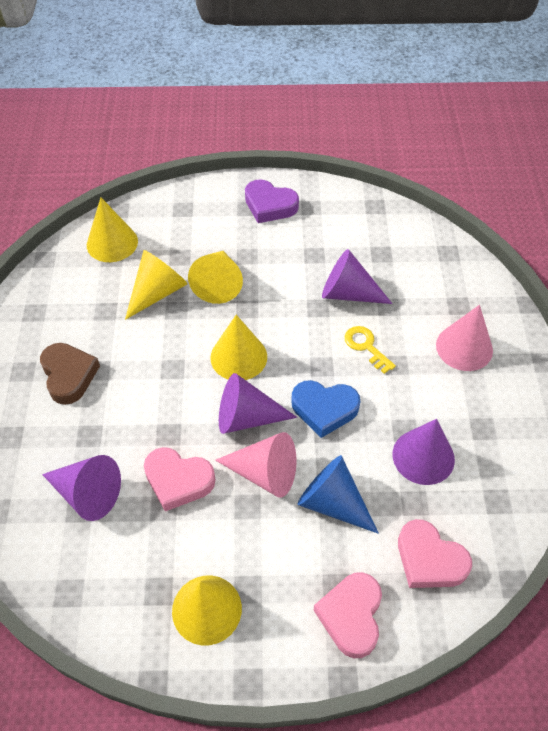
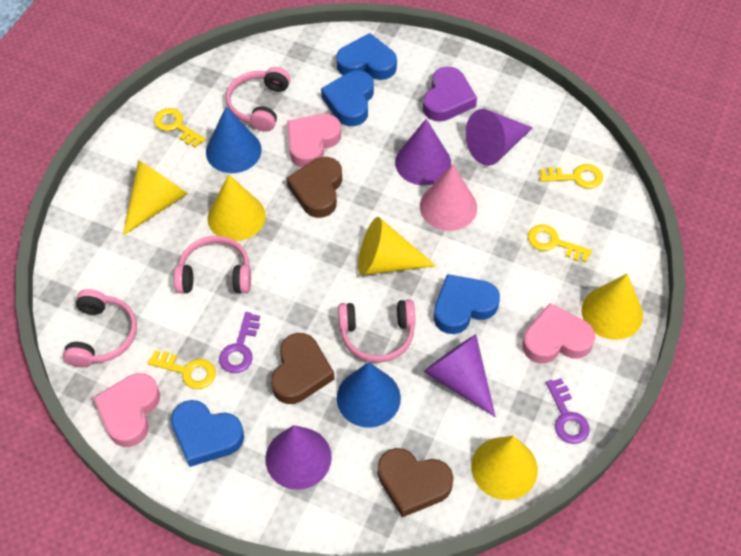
blue cone: [298,455,379,534] = 1 -> [206,107,262,173] [337,362,401,428] = 2
blue heart: [291,380,360,438] = 1 -> [171,400,244,467] [321,70,374,126] [336,33,397,80] [434,274,500,334] = 4
brown heart: [40,343,100,405] = 1 -> [271,333,334,404] [286,157,342,218] [378,448,453,517] = 3
pink cone: [215,432,296,498] [436,305,493,371] = 2 -> [420,164,477,231] = 1
pink headphones: none = 0 -> [63,289,137,367] [174,236,251,293] [226,67,290,132] [338,299,415,363] = 4
purple key: none = 0 -> [219,312,260,373] [546,378,590,444] = 2
yellow key: [345,326,396,374] = 1 -> [148,350,216,389] [154,108,205,148] [528,225,592,262] [540,164,603,189] = 4

